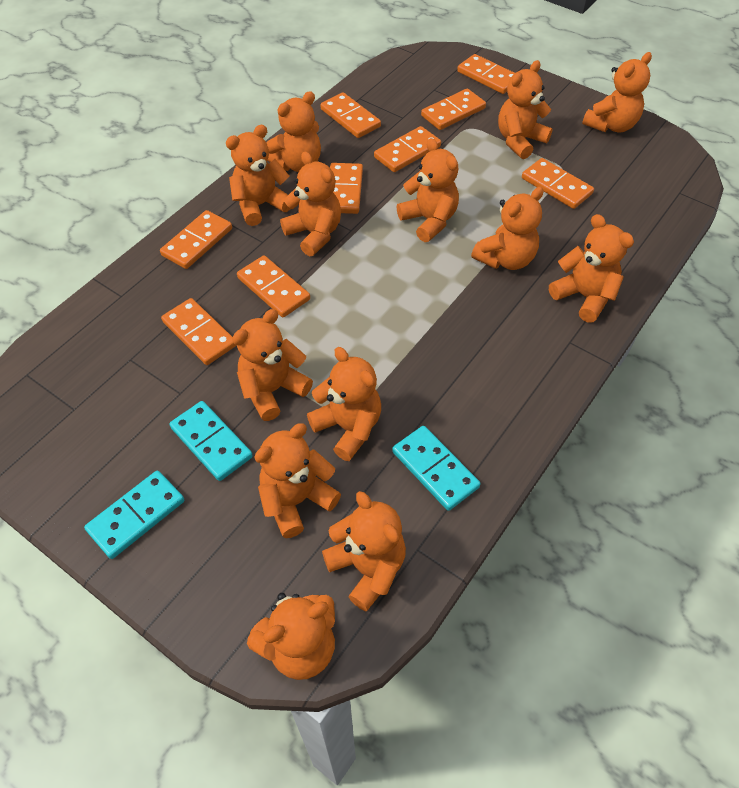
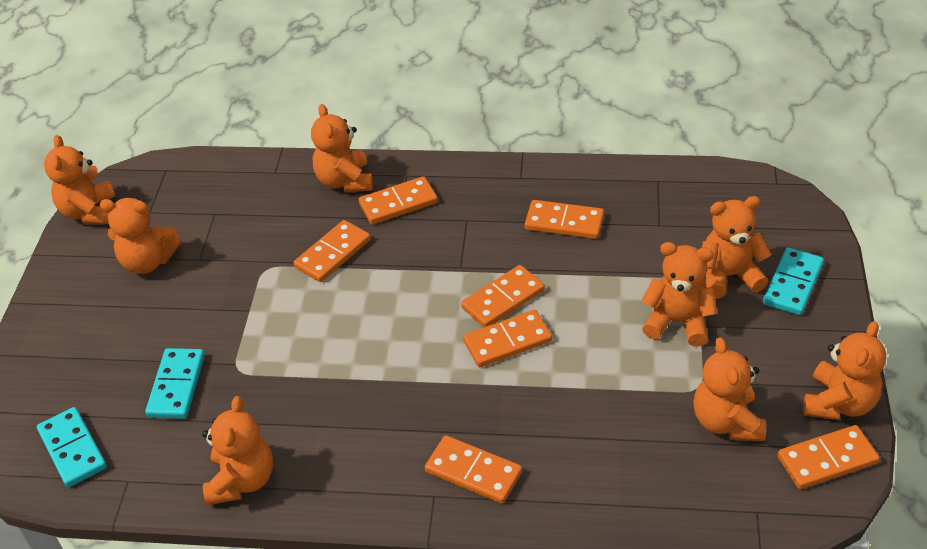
orange domino: [160,210,232,269] [161,298,236,365] [237,255,310,317] [320,93,381,138] [330,163,363,214] [374,126,441,172] [421,89,486,130] [457,54,515,94] [522,158,594,209] = 9 -> [294,220,371,282] [359,176,438,224] [425,435,522,504] [461,265,545,327] [463,310,552,367] [525,200,604,239] [778,425,879,489] = 7
orange teddy bear: [226,125,290,226] [232,309,313,421] [247,593,335,680] [254,423,341,538] [266,91,321,172] [280,151,341,256] [307,347,381,461] [322,491,406,611] [397,138,459,242] [471,187,544,270] [498,60,553,159] [549,214,634,323] [582,52,652,132] = 13 -> [44,135,116,224] [100,198,181,274] [202,396,273,505] [311,104,373,192] [641,242,717,347] [693,337,766,441] [702,196,771,299] [803,321,886,420] = 8

